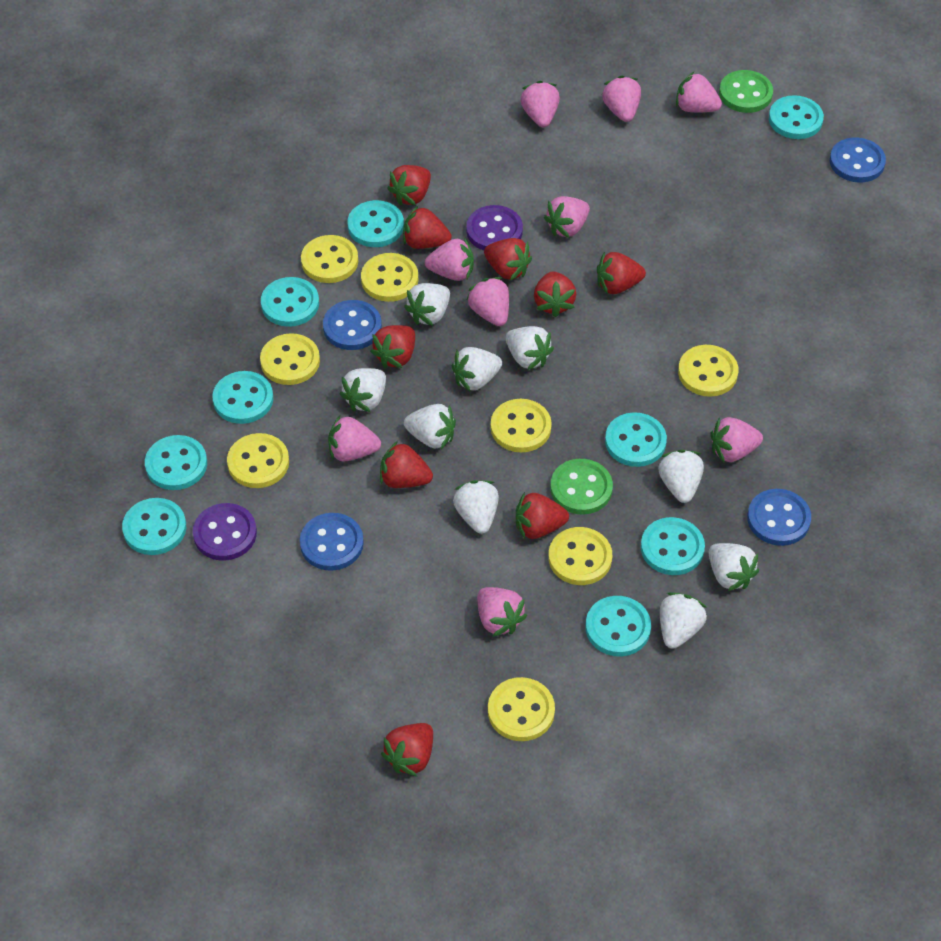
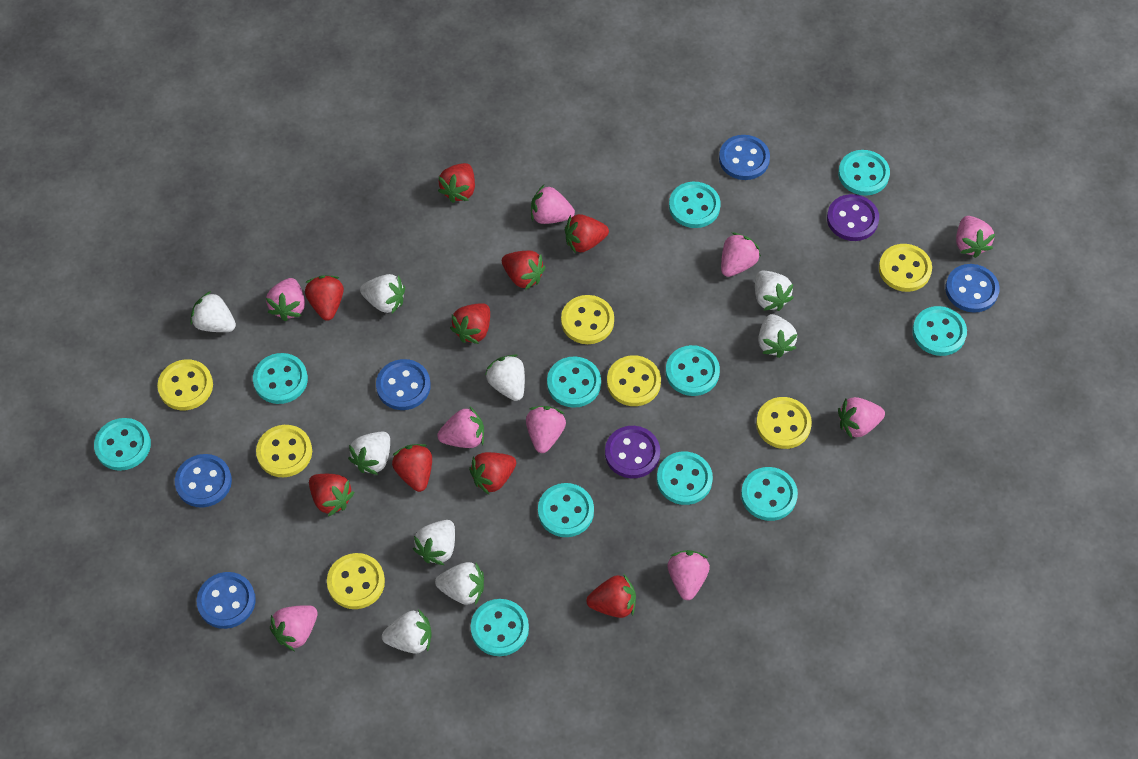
blue button: [300,513,364,571] [323,300,382,350] [747,489,811,546] [830,137,886,182] = 4 -> [175,454,232,508] [197,572,256,629] [376,359,431,410] [719,135,770,180] [945,264,1000,313] = 5
green button: [550,459,613,515] [719,70,773,113] = 2 -> none = 0
turquoise button: [122,498,186,555] [145,435,207,490] [212,371,273,424] [261,277,319,327] [347,200,404,247] [586,596,651,656] [605,412,667,467] [641,517,705,575] [769,95,824,139] = 9 -> [94,418,151,471] [253,353,308,404] [471,599,529,656] [538,483,594,537] [547,357,601,408] [657,452,713,505] [666,345,720,396] [669,182,720,228] [741,467,798,521] [838,150,890,196] [912,306,967,356] = 11
yellow button: [227,433,289,488] [260,333,320,385] [301,235,358,283] [361,253,418,302] [488,677,555,741] [491,399,552,452] [548,527,612,585] [678,345,738,397] = 8 -> [157,359,213,410] [256,425,312,477] [327,553,385,609] [561,295,614,344] [607,355,661,406] [756,397,812,449] [879,244,932,292] = 7

